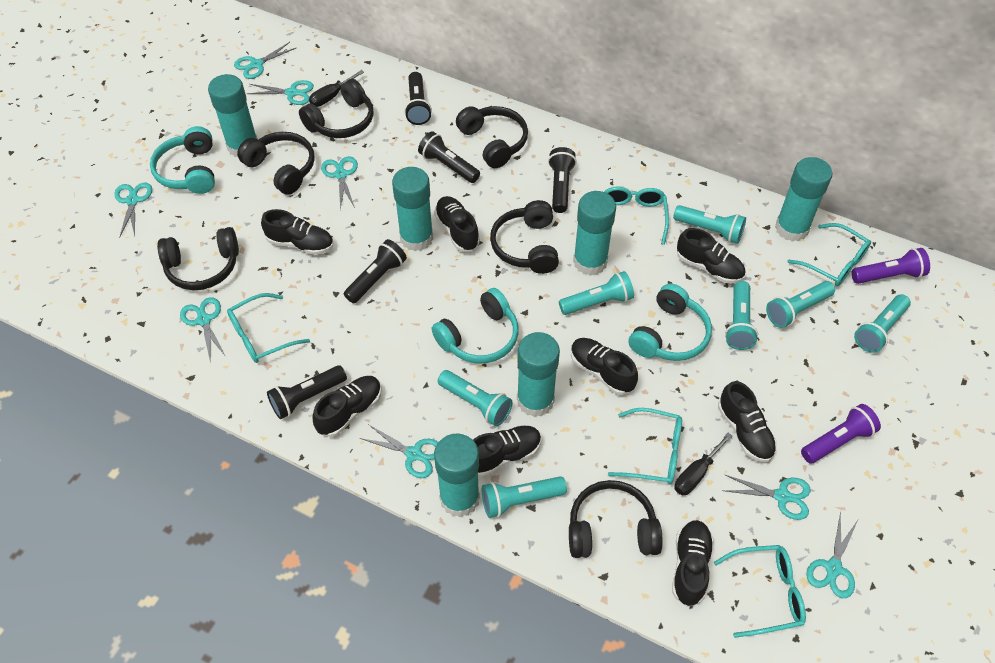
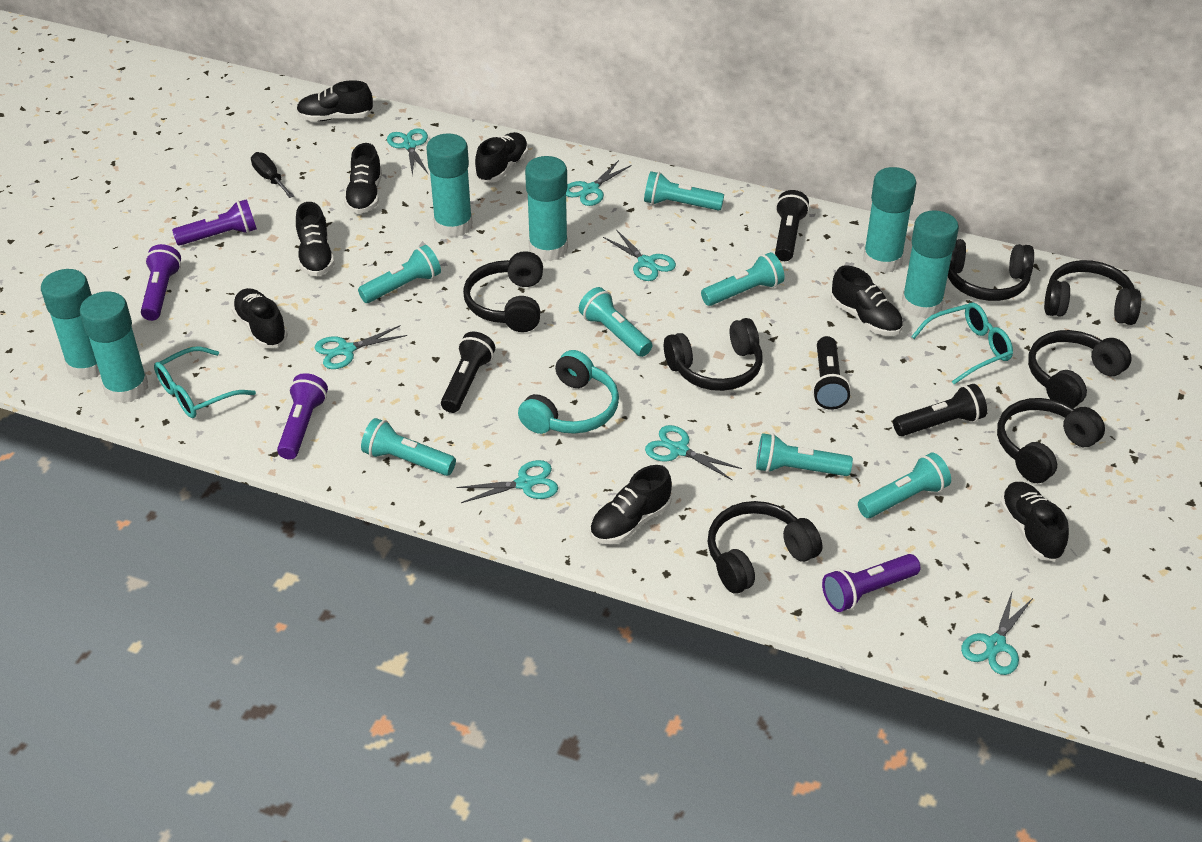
black flashlight: [267,365,347,419] [344,239,407,303] [404,72,432,125] [418,131,480,183] [548,147,576,213] = 5 -> [441,332,495,413] [775,190,809,261] [812,336,851,410] [893,384,987,436] = 4
black headphones: [157,227,239,290] [237,132,315,195] [299,79,373,138] [456,106,528,168] [490,200,559,274] [569,480,663,558] = 6 -> [463,251,543,332] [664,318,762,391] [708,501,822,594] [948,239,1034,301] [997,398,1105,483] [1028,330,1132,408] [1044,260,1141,325] = 7
black screwdriver: [309,70,364,107] [674,433,732,495] = 2 -> [251,152,294,198] = 1
purple flashlight: [801,404,881,463] [852,248,930,284] = 2 -> [141,244,181,321] [172,199,257,246] [277,373,328,460] [822,554,920,612] = 4
turquoise glasses: [227,293,310,363] [604,186,669,245] [608,408,682,484] [714,545,806,638] [787,223,871,286] = 5 -> [154,346,256,418] [911,303,1013,384] = 2
turquoise headphones: [150,126,215,194] [432,288,519,363] [629,284,712,361] = 3 -> [518,350,619,434] = 1
turquoise scissors: [114,183,152,238] [180,297,226,359] [234,42,296,79] [247,80,314,105] [321,156,358,210] [360,424,438,478] [722,474,811,520] [806,512,858,598] = 8 -> [315,325,407,369] [387,128,428,175] [457,460,558,503] [566,160,632,206] [603,229,676,281] [645,425,742,480] [961,592,1033,675] = 7

